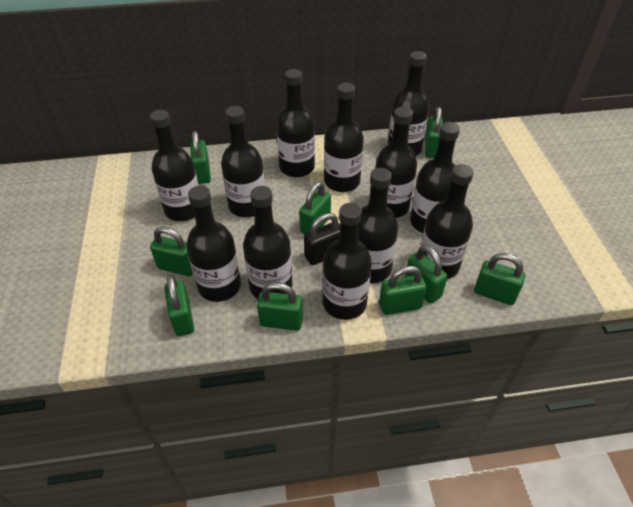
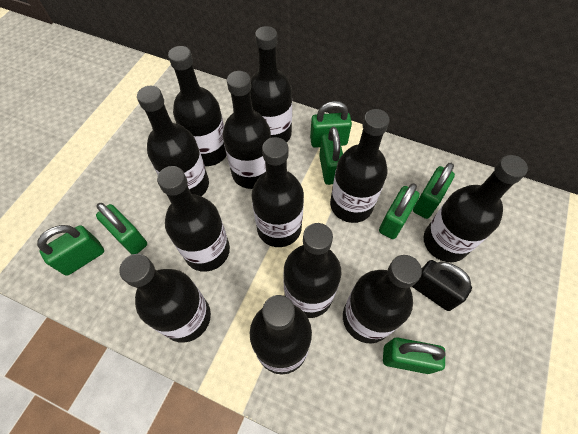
green padlock: [150,227,193,276] [164,275,194,336] [190,131,211,184] [257,282,303,331] [299,182,331,234] [379,266,427,315] [405,245,448,304] [425,107,443,158] [474,253,525,305] = 9 -> [37,225,104,276] [96,203,147,254] [310,101,352,148] [319,127,343,185] [379,183,420,239] [383,337,446,374] [413,163,455,219] = 7

